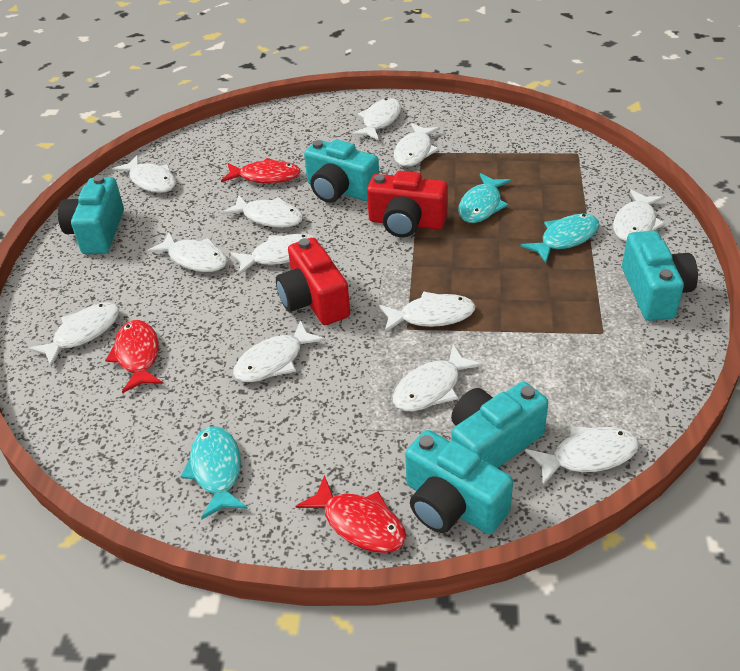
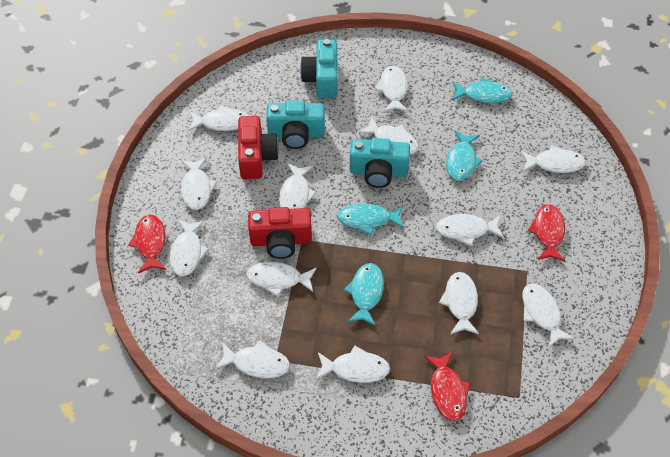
turquoise camera: [58,175,124,254] [304,139,379,203] [405,430,513,534] [451,382,548,468] [622,231,698,321] = 5 -> [266,100,325,149] [300,39,337,98] [350,138,410,188] = 3
turquoise fish: [180,426,248,520] [458,173,511,223] [521,214,600,263] = 3 -> [338,203,404,235] [344,263,384,326] [446,131,483,181] [452,78,513,103] = 4
white fish: [28,302,119,367] [112,155,176,193] [147,232,227,272] [222,195,303,228] [230,234,318,275] [233,320,326,382] [351,98,401,140] [379,291,475,332] [393,345,483,411] [394,123,440,166] [525,426,639,485] [613,190,666,242] = 12 -> [170,220,209,276] [181,157,217,210] [188,105,249,131] [215,340,290,378] [246,262,317,297] [279,163,316,209] [316,345,390,383] [358,116,419,154] [374,66,408,112] [436,214,504,246] [439,272,479,334] [521,145,586,173] [522,284,575,348] = 13

